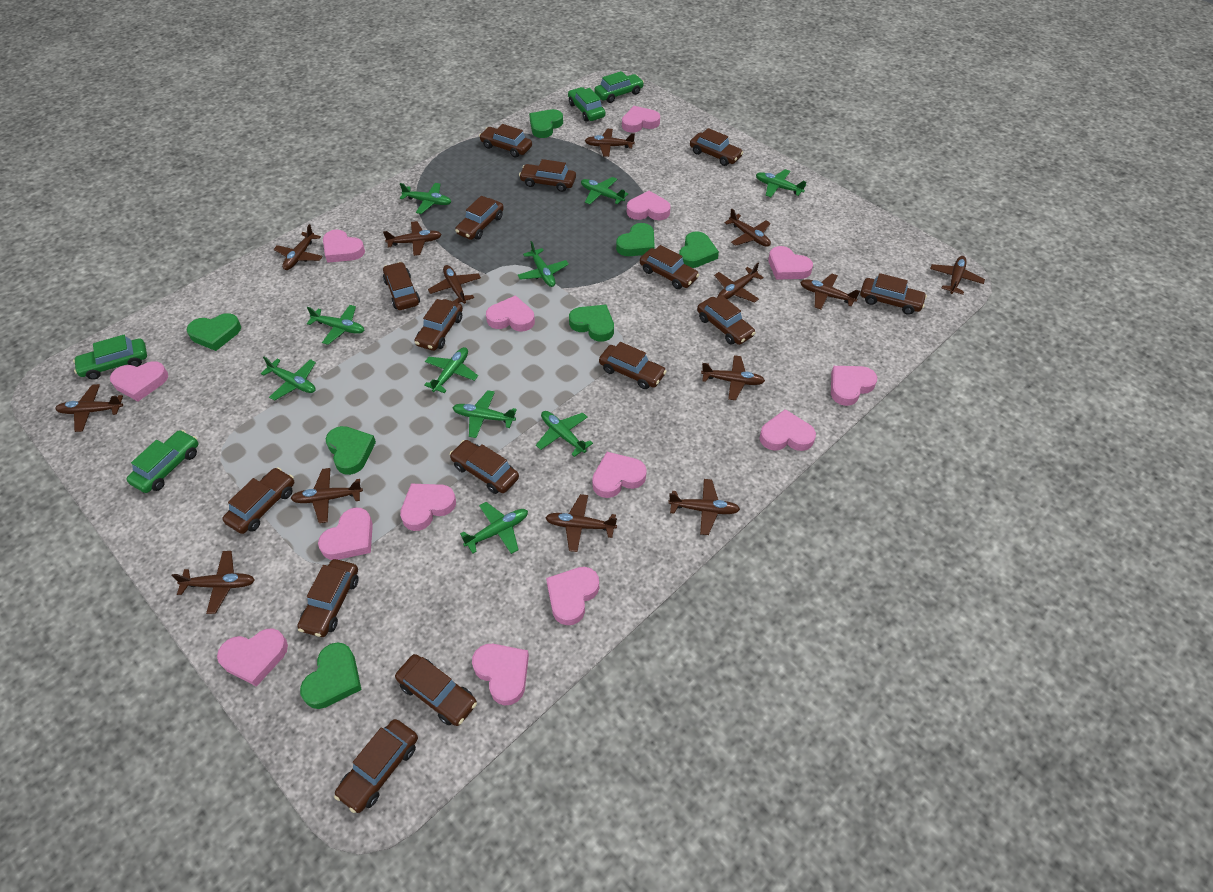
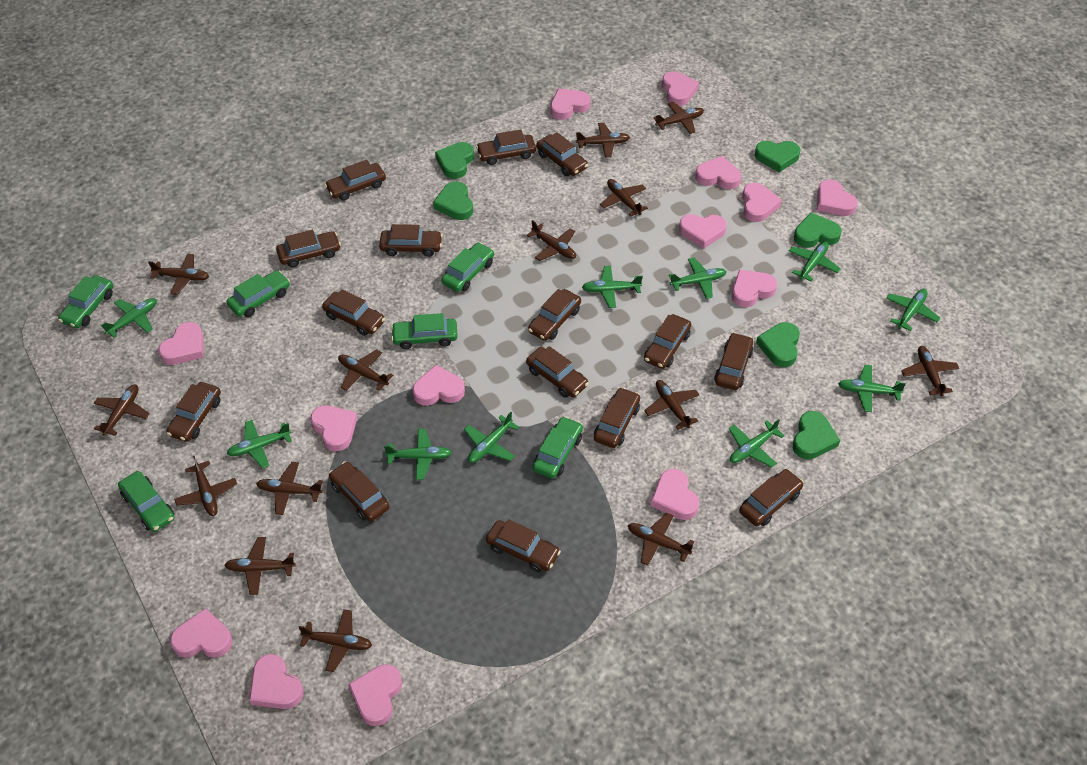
green car: [73,335,147,380] [126,430,199,493] [568,87,606,122] [594,71,644,103] = 4 -> [58,275,113,328] [118,471,175,532] [226,270,290,317] [391,313,458,349] [441,243,494,292] [533,416,583,479] = 6
green heart: [186,313,241,351] [300,642,362,709] [326,426,376,475] [529,109,563,138] [569,305,614,342] [616,223,655,256] [679,231,719,268] = 7 -> [433,181,473,220] [435,142,474,179] [755,141,801,172] [756,322,800,367] [793,411,840,459] [794,213,842,248] = 6

